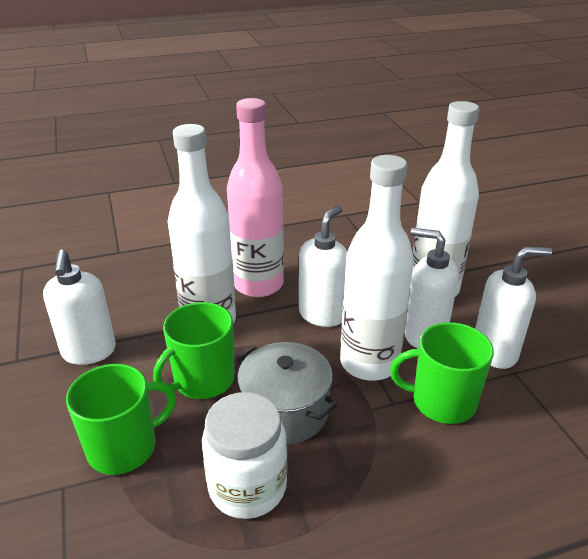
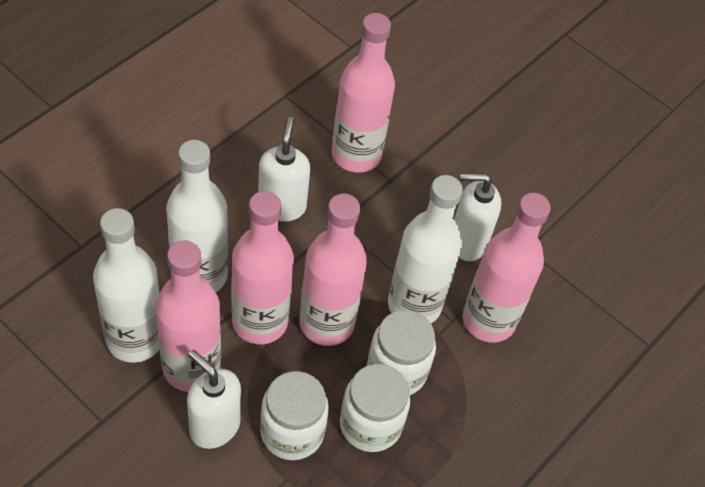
green mug: [66,364,176,475] [153,302,235,399] [390,322,494,424] = 3 -> none = 0
grey pot: [237,342,337,444] = 1 -> none = 0
pink bottle: [227,98,284,297] = 1 -> [155,241,221,392] [231,191,294,344] [299,193,367,346] [332,13,395,173] [463,193,551,342] = 5
white jar: [202,392,287,519] = 1 -> [260,371,329,460] [340,364,410,452] [367,310,436,395] = 3
white soap dispenser: [43,250,116,365] [299,205,347,327] [405,228,458,349] [475,247,552,369] = 4 -> [187,350,241,449] [258,117,310,222] [454,173,501,261] = 3

